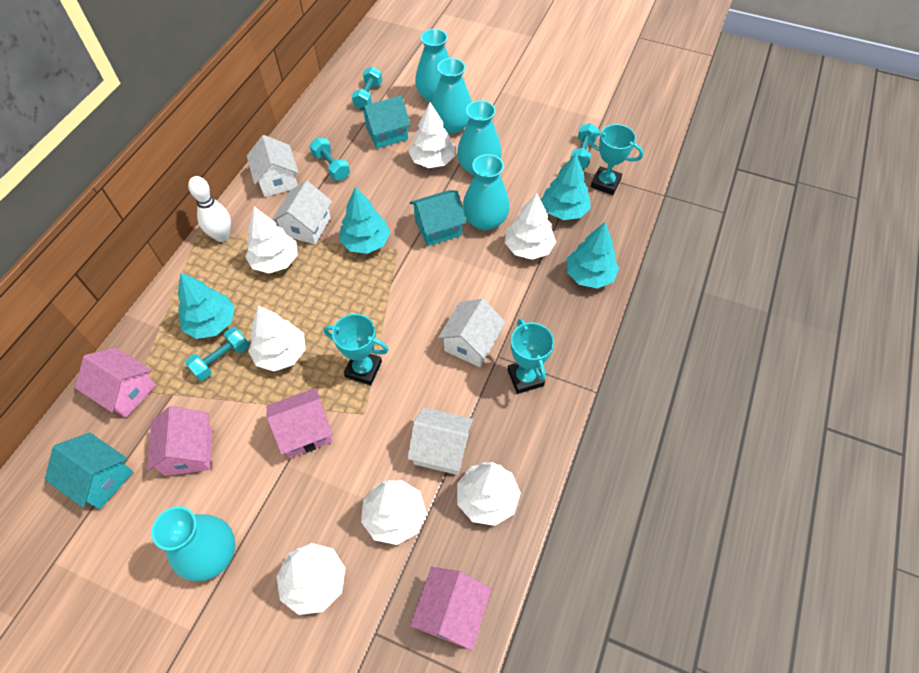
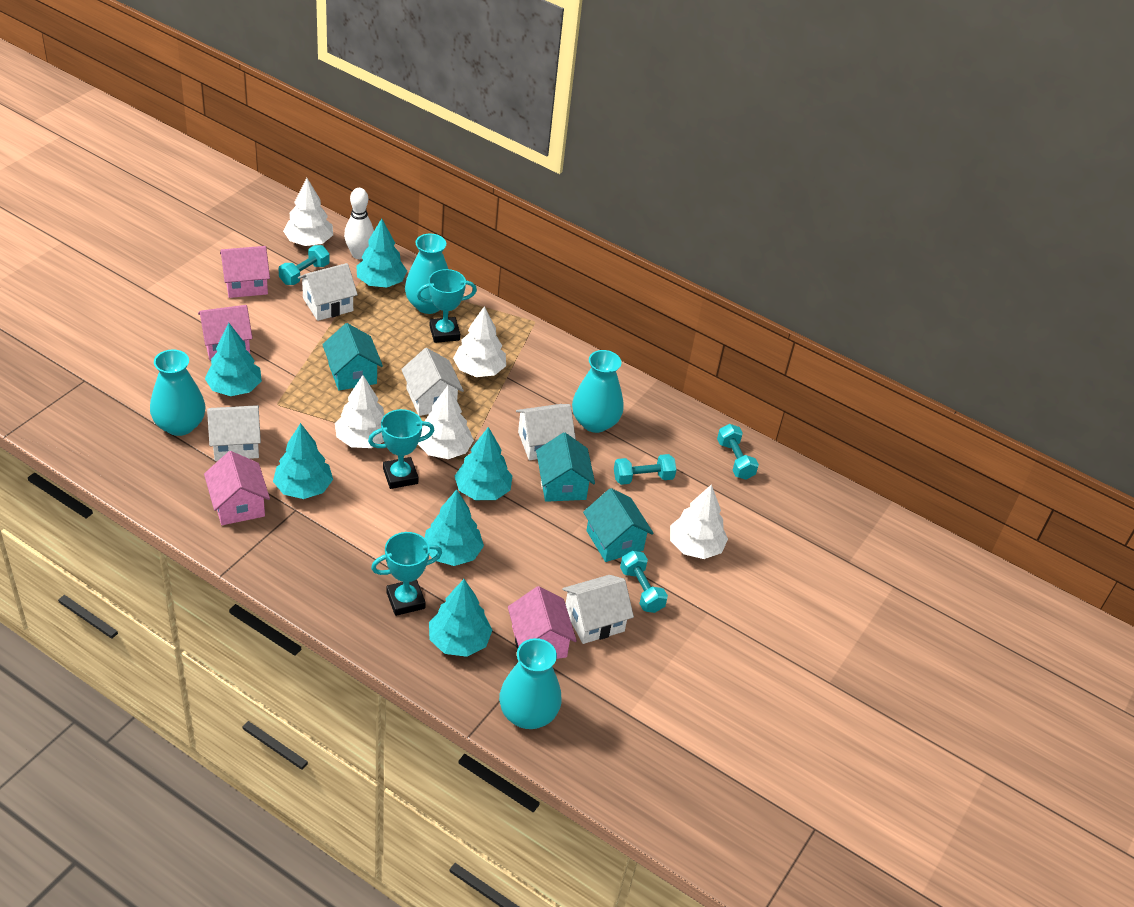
turquoise tree: [178,273,235,339] [339,187,390,254] [541,154,591,220] [567,222,619,289] = 4 -> [205,323,262,396] [273,423,333,499] [356,219,407,287] [425,489,484,566] [429,579,492,657] [455,427,513,500] = 6
turquoise vase: [151,506,235,581] [415,29,449,103] [432,58,472,134] [457,100,502,176] [462,154,510,231] = 5 -> [150,349,206,436] [405,233,448,314] [499,638,561,729] [572,350,623,433] = 4
white house: [247,135,299,197] [272,181,332,244] [407,407,473,475] [438,299,506,367] = 4 -> [207,405,261,461] [298,263,358,321] [401,348,464,416] [516,404,576,460] [562,575,634,644] = 5
white tree: [245,207,298,274] [248,306,306,371] [277,543,345,615] [361,480,426,545] [408,102,455,168] [457,462,521,526] [505,193,556,260] = 7 -> [283,178,333,246] [335,375,385,448] [418,386,474,459] [453,306,506,377] [670,484,728,559] = 5

